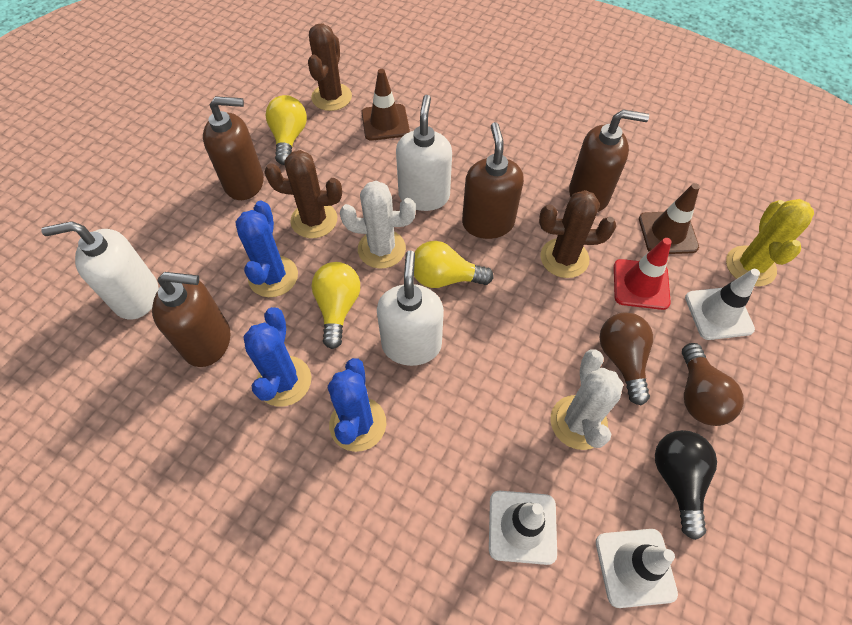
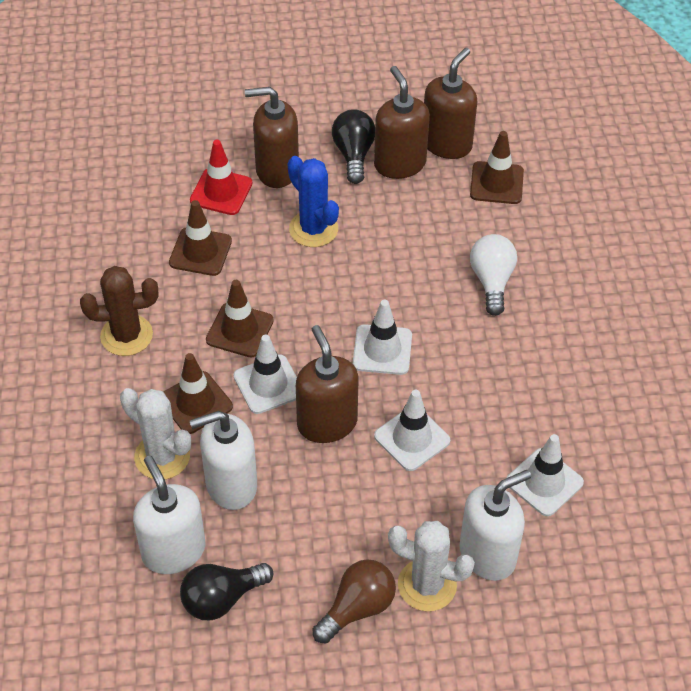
black light bulb: [655,430,717,540] = 1 -> [180,563,273,620] [332,109,375,184] = 2
blue cactus: [235,201,298,297] [243,307,311,407] [328,358,386,452] = 3 -> [288,156,339,247] = 1
brown cactus: [264,150,342,238] [308,24,352,111] [539,190,616,278] = 3 -> [80,266,158,356] = 1
brown light bulb: [600,312,653,405] [682,343,744,426] = 2 -> [312,559,396,644] = 1
brown traffic cone: [361,69,410,141] [639,183,700,254] = 2 -> [163,353,233,434] [169,200,232,276] [206,280,274,358] [470,131,524,204] = 4
white light bulb: none = 0 -> [470,234,517,316] = 1
white traffic cone: [489,491,557,565] [596,529,678,608] [685,269,760,340] = 3 -> [234,335,297,414] [353,300,412,375] [374,390,450,471] [506,434,584,516] = 4
yellow cactus: [726,199,814,286] = 1 -> none = 0
yellow light bulb: [265,95,307,165] [312,262,360,349] [414,241,494,288] = 3 -> none = 0

